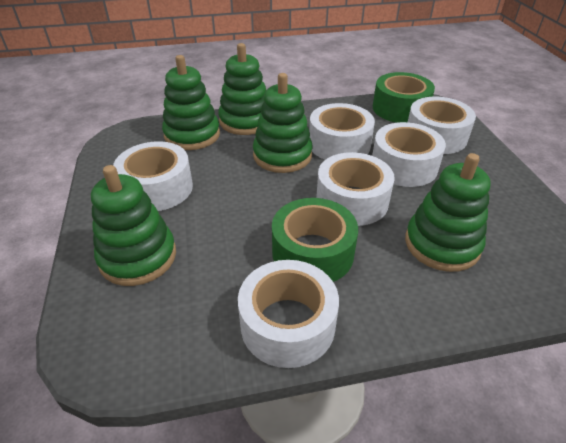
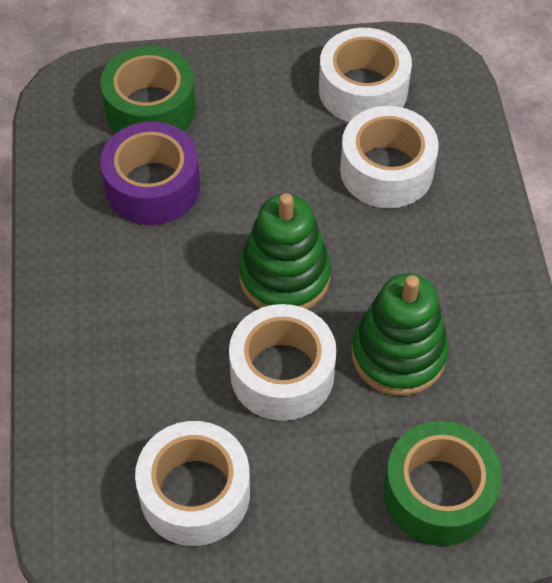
green stacking toy: [91,165,176,286] [162,55,220,150] [218,43,266,135] [253,73,313,173] [405,153,491,272] = 5 -> [239,193,331,309] [352,273,448,396] = 2
purple tape: none = 0 -> [100,122,200,225] = 1
white tape: [113,141,193,211] [238,260,339,368] [309,103,375,160] [316,152,395,226] [372,122,446,187] [408,97,476,154] = 6 -> [135,421,250,546] [229,304,337,421] [319,28,412,122] [340,106,439,208] = 4

